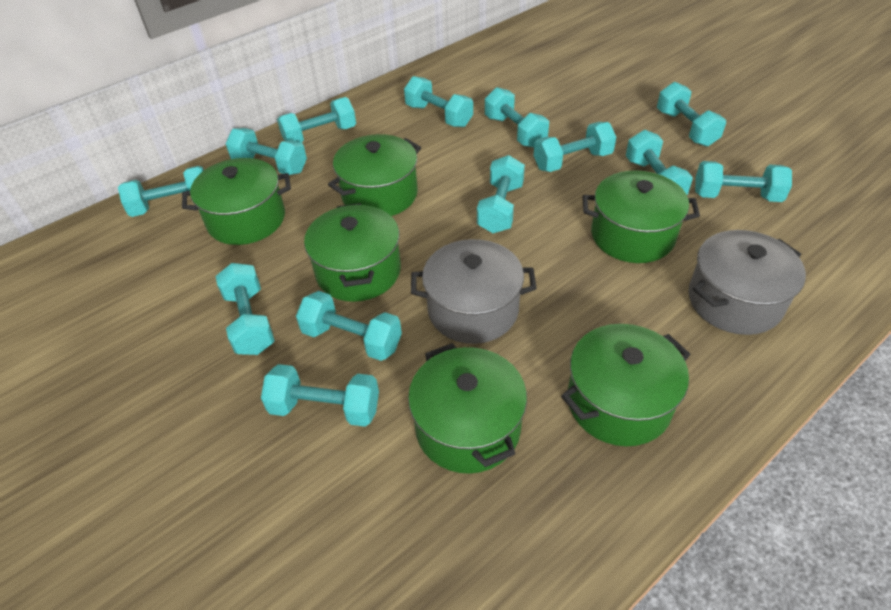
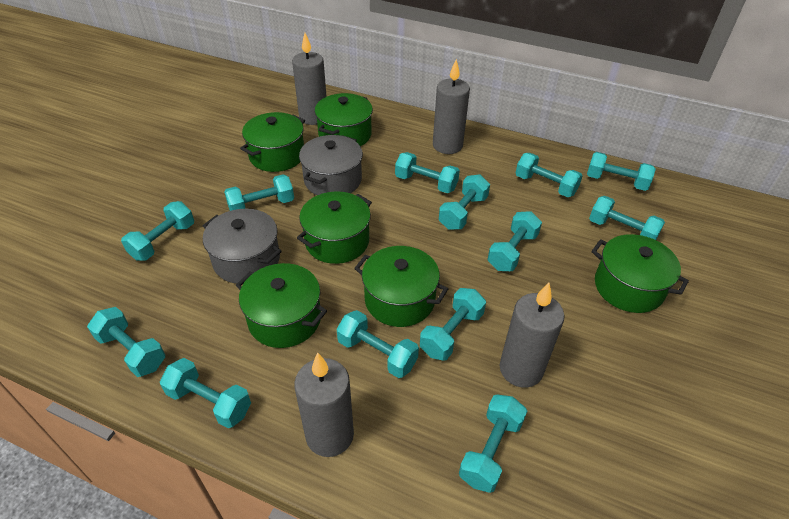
grey candle: none = 0 -> [292,33,327,125] [294,353,354,457] [433,59,470,154] [500,283,565,388] = 4

